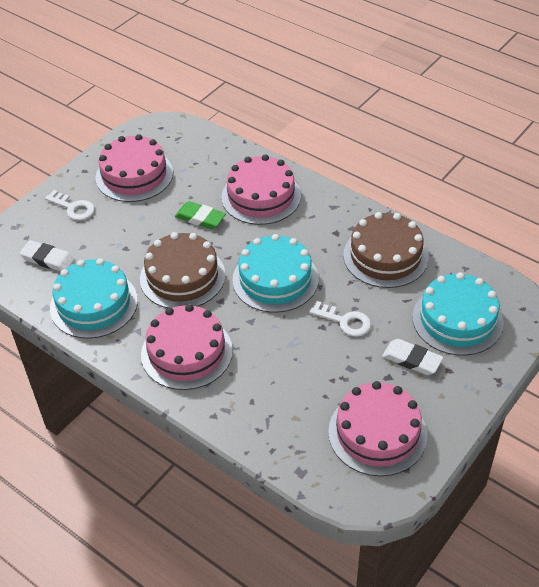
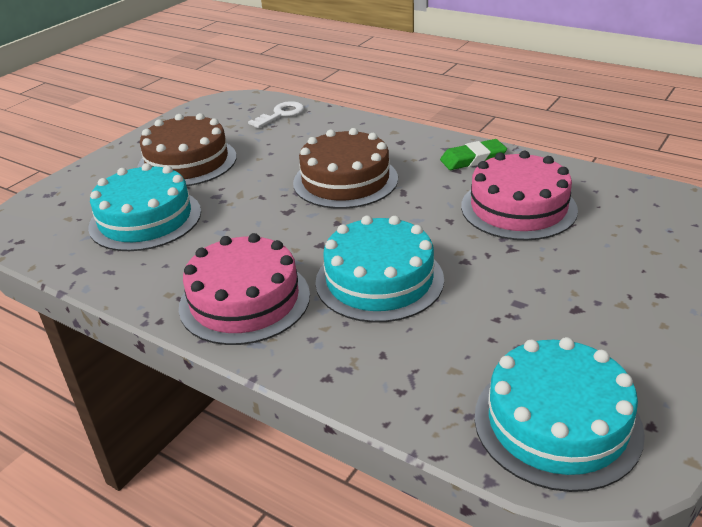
pink cake: [95,134,173,202] [141,304,233,390] [222,155,301,225] [328,381,427,476] = 4 -> [179,233,310,345] [461,151,578,241] = 2
white eraser: [19,240,75,272] [382,339,443,375] = 2 -> none = 0
white key: [45,190,95,221] [310,301,371,336] = 2 -> [248,101,304,128] = 1

